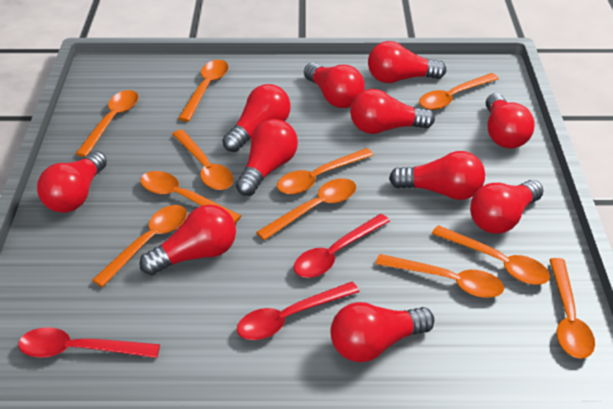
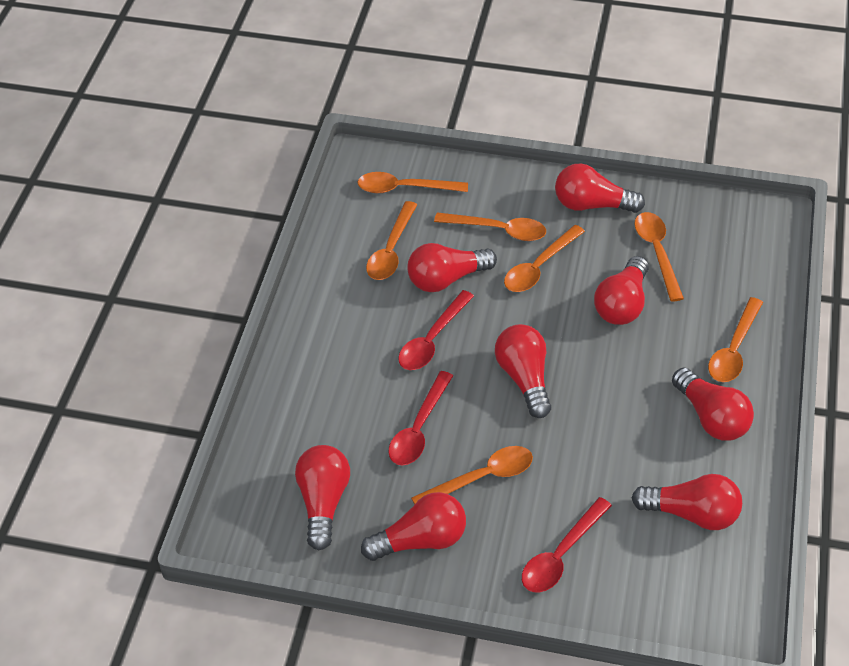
orange spoon: [76,90,138,157] [92,205,187,287] [140,171,241,223] [172,129,234,190] [178,60,228,122] [256,178,356,240] [277,148,373,194] [376,254,504,298] [419,73,499,110] [432,225,550,285] [549,258,595,359] = 11 -> [358,172,468,193] [366,201,417,280] [411,446,533,505] [434,212,546,241] [504,225,585,292] [634,212,684,302] [708,297,763,382] = 7
red light bulb: [37,151,107,213] [139,205,236,275] [222,84,291,152] [236,119,298,196] [304,63,365,108] [330,302,435,362] [350,89,435,134] [368,41,446,83] [389,151,485,200] [470,180,543,234] [486,93,534,149] = 11 -> [295,445,350,550] [361,492,466,561] [407,243,497,292] [495,324,551,418] [555,164,645,213] [594,256,649,325] [631,474,742,530] [672,368,754,441] = 8

